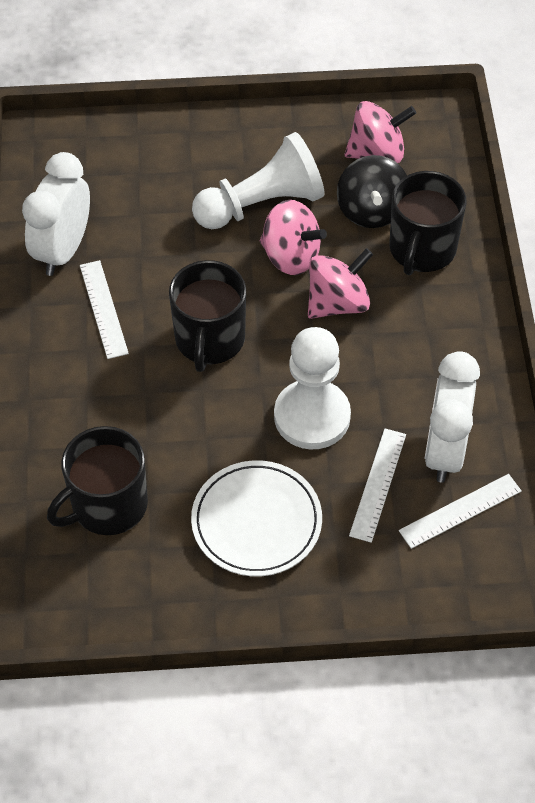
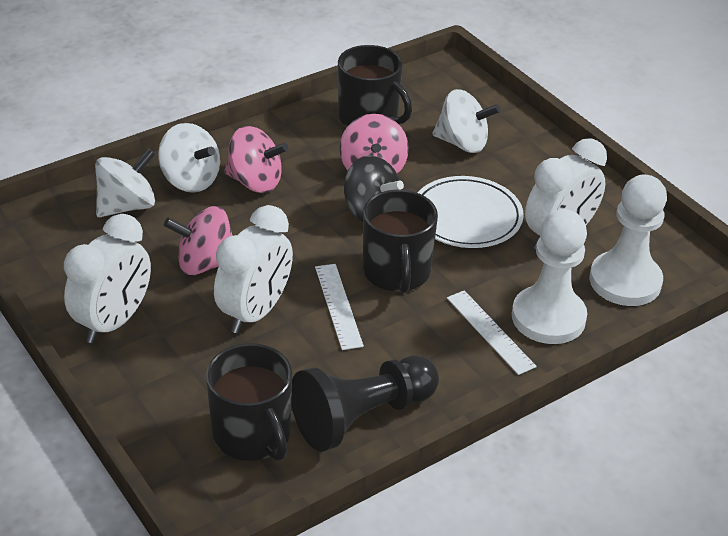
black pawn: none = 0 -> [291,355,439,452] = 1
white clock: [22,152,90,276] [424,351,480,482] = 2 -> [64,214,151,343] [214,205,293,333] [525,138,607,249] = 3
white ruler: [80,260,129,359] [349,428,406,543] [399,474,522,549] = 3 -> [315,264,364,350] [447,290,537,375] = 2
white spinning top: none = 0 -> [95,148,155,217] [158,123,220,193] [433,89,500,153] = 3

